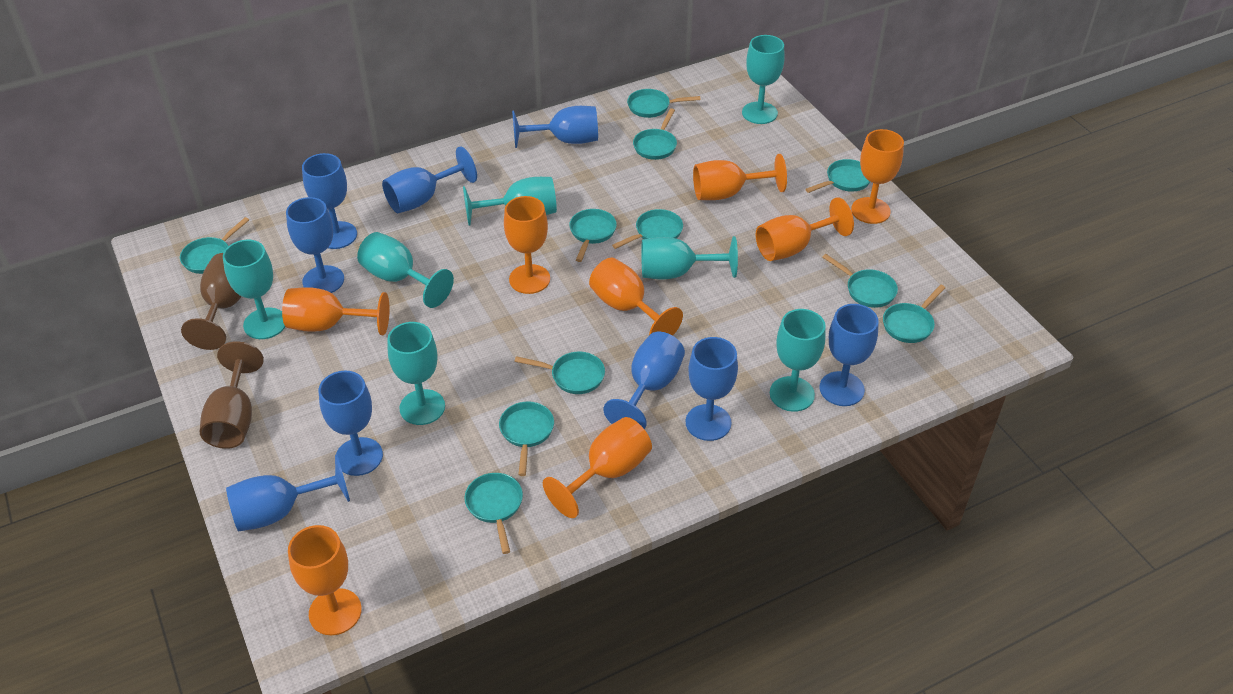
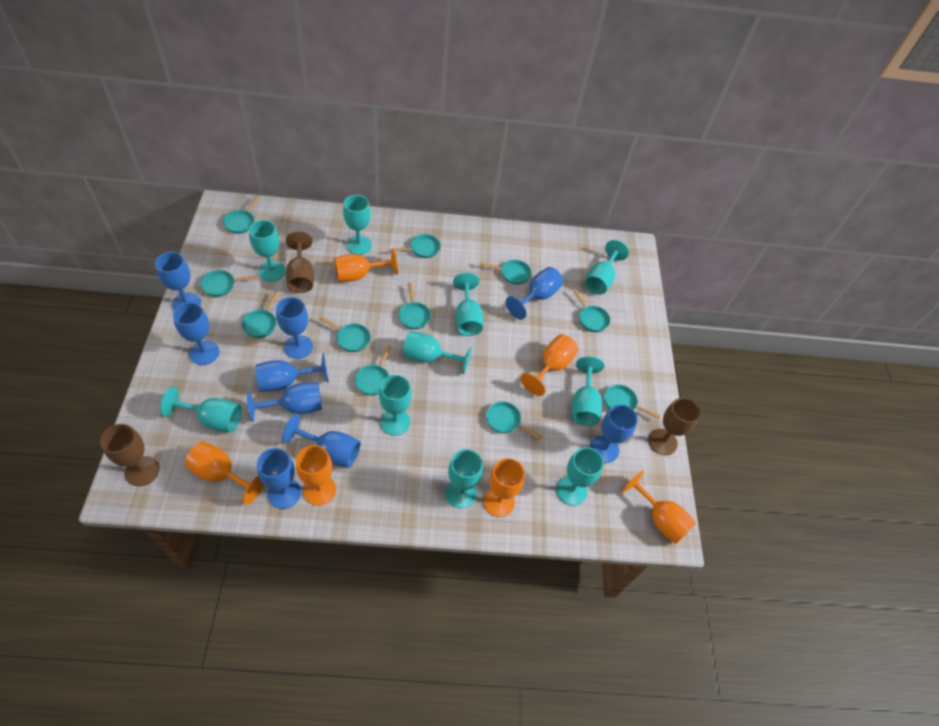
brown goblet: [181,253,242,350] [200,341,264,449] = 2 -> [100,424,160,486] [286,231,314,293] [648,397,701,455] = 3
orange goblet: [282,287,390,335] [288,525,362,635] [504,196,550,294] [543,417,652,518] [589,258,683,336] [693,154,787,200] [756,197,854,261] [851,129,904,224] = 8 -> [185,441,264,505] [296,445,336,506] [334,248,398,282] [483,458,525,517] [521,334,578,396] [621,470,697,544] = 6
turquoise goblet: [223,240,285,339] [357,232,454,308] [387,322,445,425] [463,177,557,226] [641,236,738,279] [742,35,784,124] [770,309,826,412] = 7 -> [160,386,242,433] [249,220,285,281] [343,195,372,255] [379,375,412,436] [403,331,472,375] [445,449,483,509] [453,272,483,336] [557,447,604,506] [572,356,604,426] [585,240,629,295] = 10

